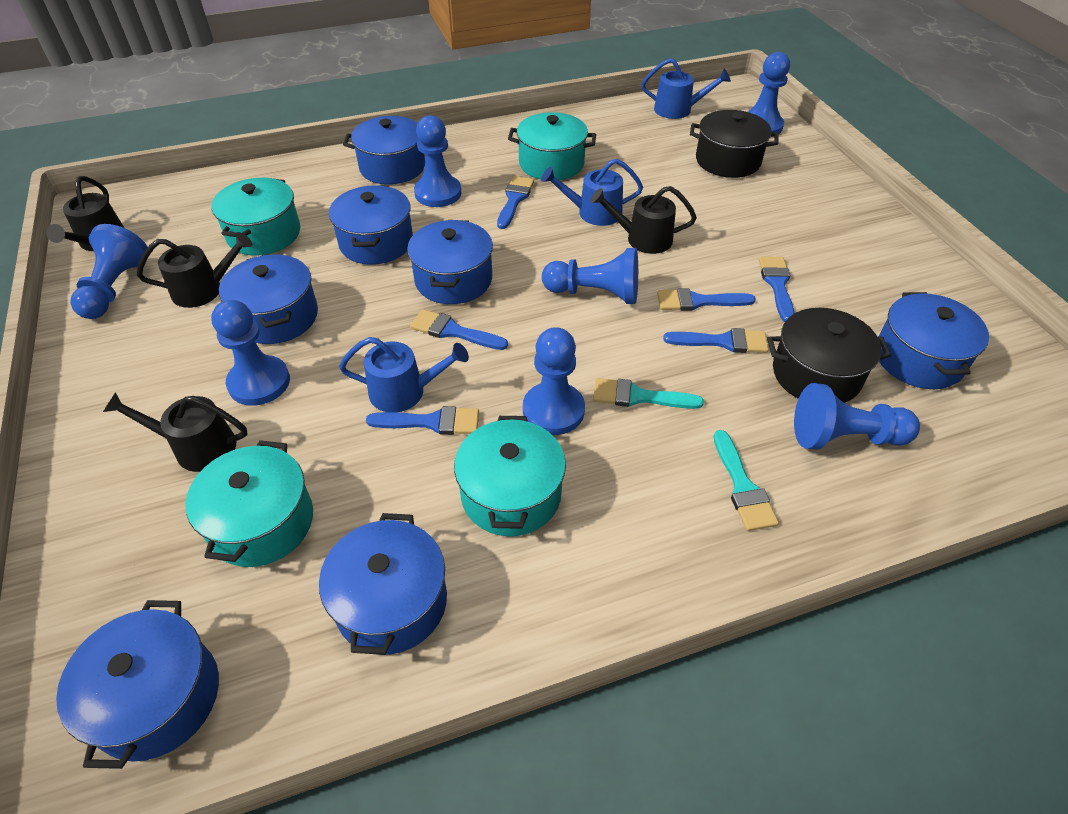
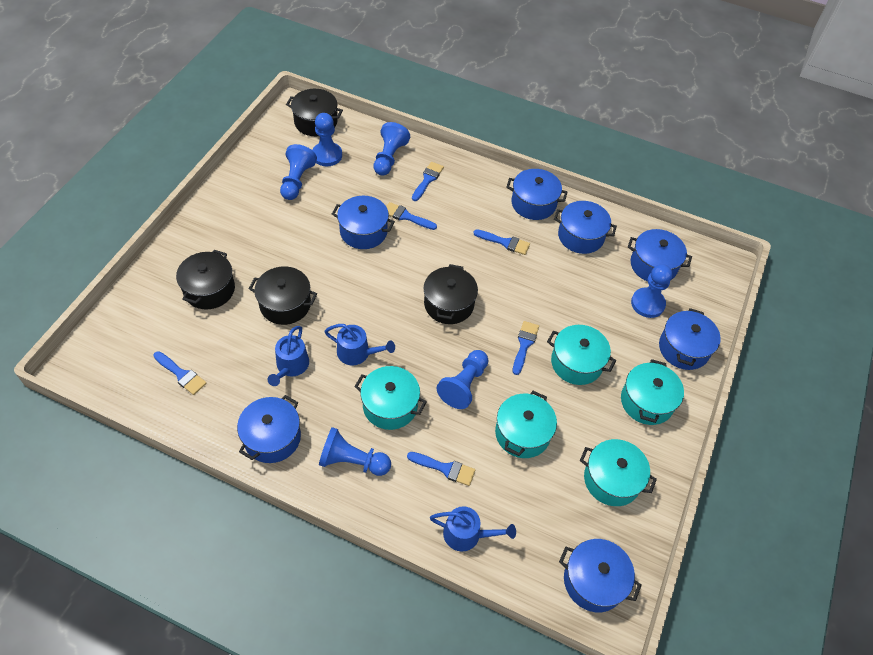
black pot: [690,110,779,178] [767,308,891,403] = 2 -> [176,250,235,309] [249,267,317,325] [286,89,343,136] [424,264,478,324] = 4
black watering can: [46,176,124,251] [103,392,247,472] [137,232,252,308] [590,186,697,254] = 4 -> none = 0
blue pawn: [70,224,148,319] [211,300,290,406] [414,115,461,207] [523,327,585,435] [542,248,638,304] [748,52,790,137] [794,383,920,450] = 7 -> [280,144,317,200] [312,113,342,166] [319,427,391,476] [373,122,410,176] [437,350,489,409] [631,264,672,318] = 6
turquoise brush: [593,378,704,409] [713,430,779,531] = 2 -> none = 0
turquoise pot: [185,440,313,567] [211,178,300,256] [454,416,566,536] [508,112,596,180] = 4 -> [354,366,426,430] [495,391,557,458] [547,325,616,385] [580,439,657,506] [621,359,684,425] = 5

